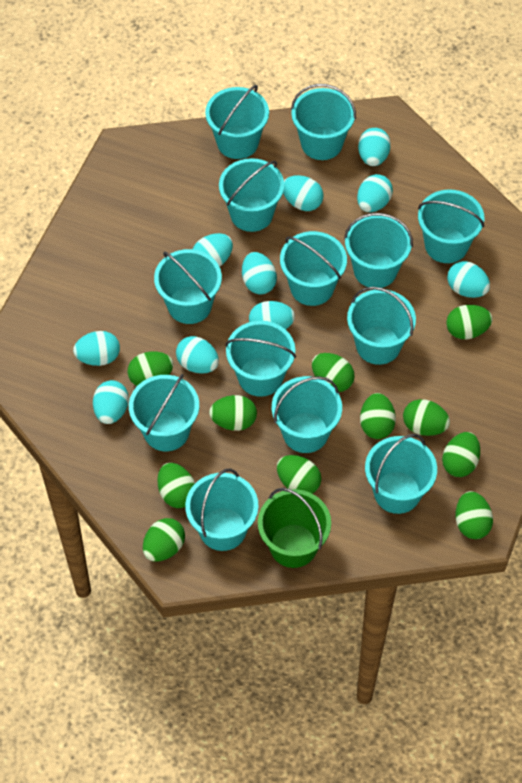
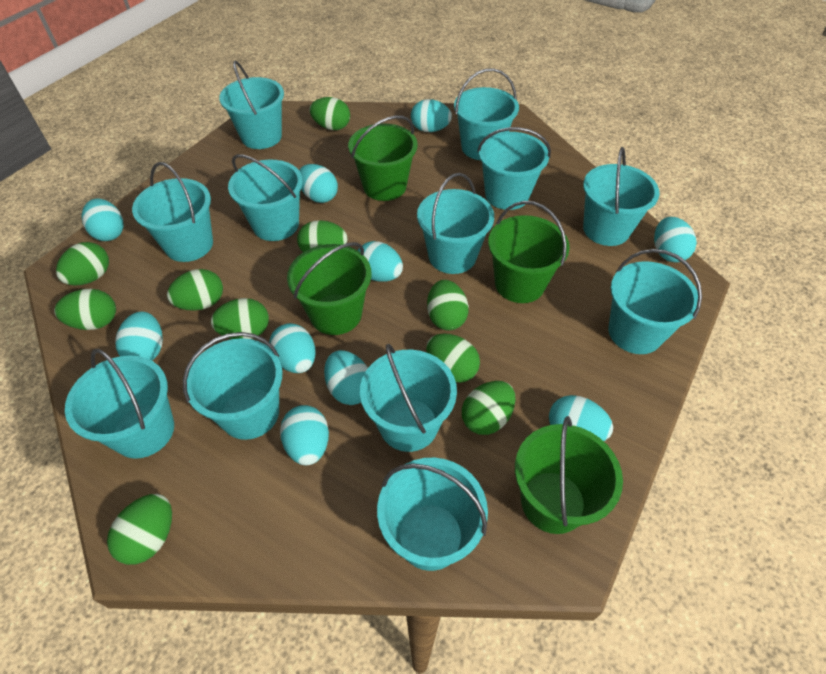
green bucket: [258,488,331,568] = 1 -> [287,242,371,335] [348,115,418,201] [488,201,570,303] [515,416,623,534] = 4
green egg: [127,352,173,386] [143,518,185,562] [157,463,195,508] [209,395,257,431] [277,455,321,494] [312,353,355,392] [360,393,396,439] [403,399,450,436] [442,432,480,477] [446,305,492,339] [455,491,493,539] = 11 -> [54,289,116,330] [56,242,109,285] [107,494,172,565] [167,269,223,311] [211,298,269,339] [297,220,347,252] [310,97,350,130] [426,333,480,383] [427,280,469,330] [462,381,516,435] = 10
turquoise bucket: [129,374,199,451] [154,249,222,324] [185,469,258,551] [205,85,269,159] [219,158,284,232] [225,320,296,397] [272,376,342,453] [280,231,347,306] [291,84,356,160] [344,213,413,288] [347,287,416,365] [365,434,437,514] [418,190,484,263] = 13 -> [65,349,174,459] [132,162,213,262] [183,332,282,440] [219,60,284,149] [228,154,303,241] [360,344,457,452] [377,458,488,571] [417,173,494,274] [454,68,519,160] [477,127,551,210] [583,147,660,246] [608,249,702,354] = 12

